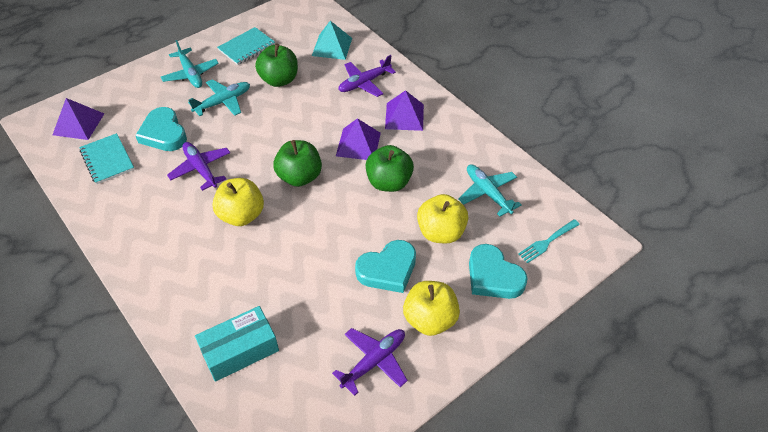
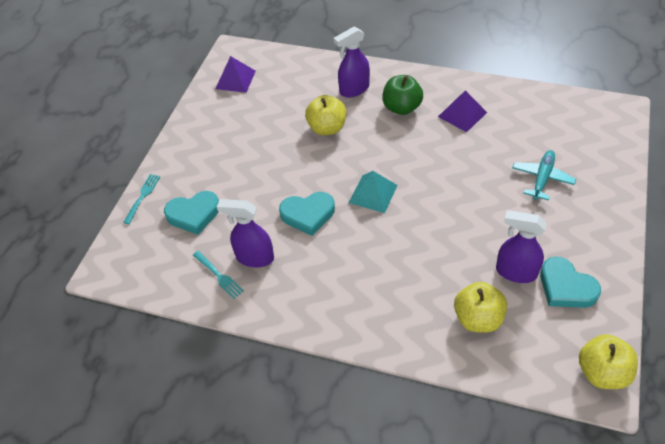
green apple: [255,43,298,87] [273,140,322,187] [366,145,414,192] = 3 -> [382,75,423,115] = 1
purple plane: [167,142,230,191] [332,328,408,396] [338,55,396,97] = 3 -> none = 0
purple pyramid: [53,98,105,140] [336,118,381,160] [385,90,424,131] = 3 -> [215,56,256,93] [438,90,487,132] = 2
purple spray bottle: none = 0 -> [217,199,274,267] [334,27,370,97] [496,210,547,283] = 3
turquoise box: [195,306,279,382] = 1 -> none = 0
turquoise fork: [518,219,580,263] = 1 -> [123,174,160,224] [193,251,244,299] = 2
turquoise notebook: [79,133,134,184] [217,27,275,65] = 2 -> none = 0
turquoise plane: [161,40,219,88] [188,79,250,116] [458,164,522,217] = 3 -> [512,150,576,200] = 1

